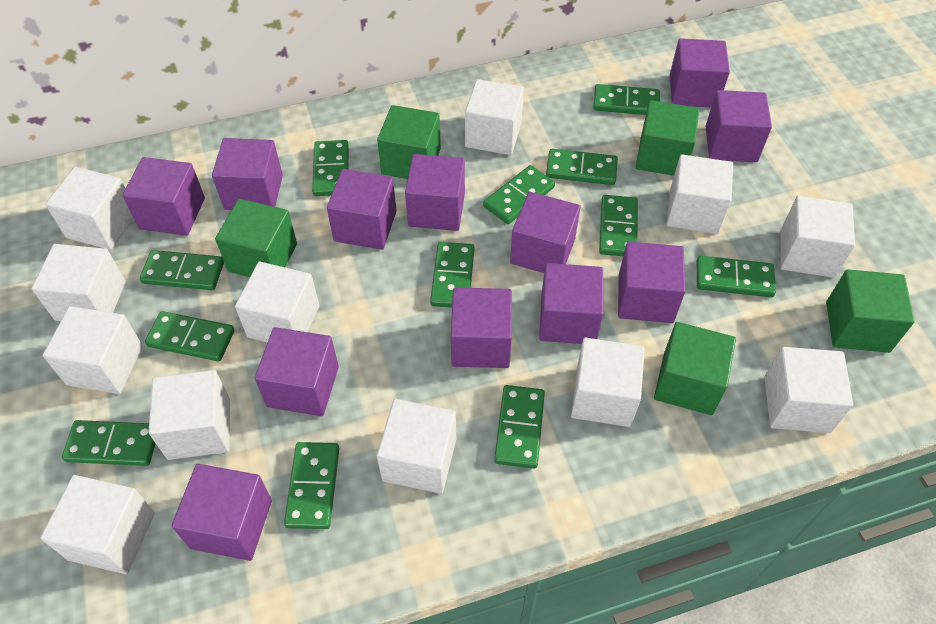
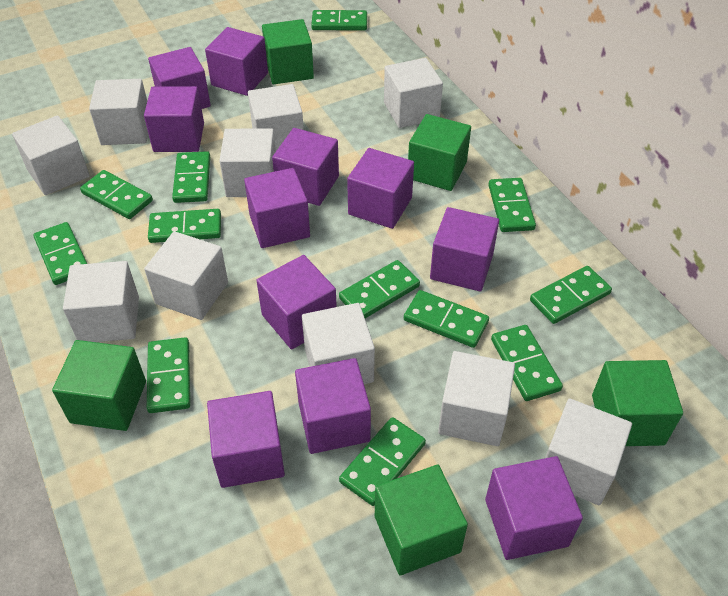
purple cube: [122,157,205,236] [172,464,272,561] [212,138,283,210] [255,327,339,416] [327,169,397,250] [405,154,465,231] [451,287,512,368] [510,192,581,273] [539,263,603,344] [618,242,685,323] [670,38,730,107] [706,90,772,162] = 12 -> [144,86,204,152] [148,47,211,109] [205,27,268,96] [207,391,285,488] [244,168,310,248] [256,255,337,349] [272,128,339,206] [295,358,371,454] [347,148,414,229] [430,207,499,292] [485,456,583,560] = 11
white cube: [31,244,126,321] [40,475,155,574] [43,306,143,394] [45,167,133,250] [148,370,230,460] [235,262,320,343] [377,399,456,494] [465,79,524,155] [571,338,645,427] [667,154,733,234] [764,347,853,433] [781,196,855,278] = 12 -> [12,115,90,195] [63,261,139,342] [89,79,148,145] [144,231,228,320] [219,129,276,197] [248,84,304,151] [302,303,375,384] [384,58,443,128] [438,351,515,446] [545,398,632,505] = 10

